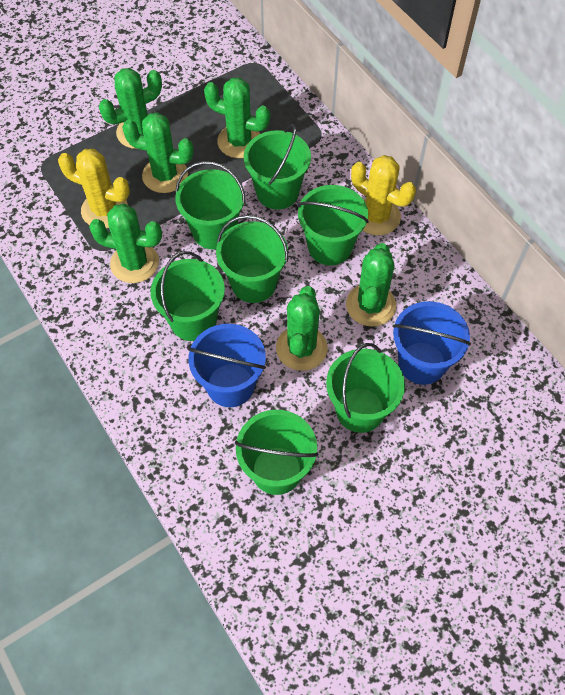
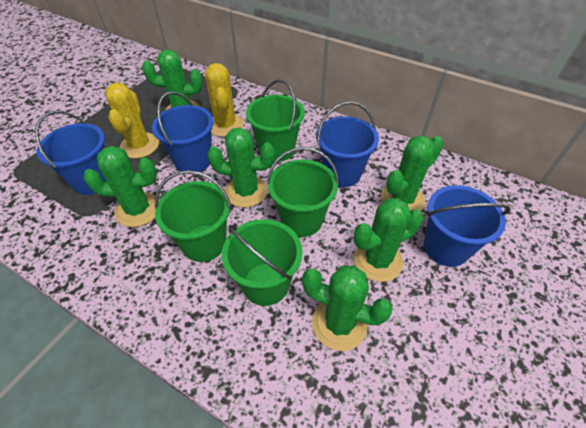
blue bucket: [188,324,266,407] [393,301,471,385] = 2 -> [35,111,107,195] [152,91,214,174] [316,102,379,187] [424,185,511,267] = 4
green bucket: [150,251,225,341] [175,161,246,250] [216,215,288,303] [235,410,319,495] [244,124,311,210] [298,185,369,265] [326,343,405,433] = 7 -> [155,170,231,262] [222,219,302,306] [246,80,305,162] [267,147,339,237] = 4

